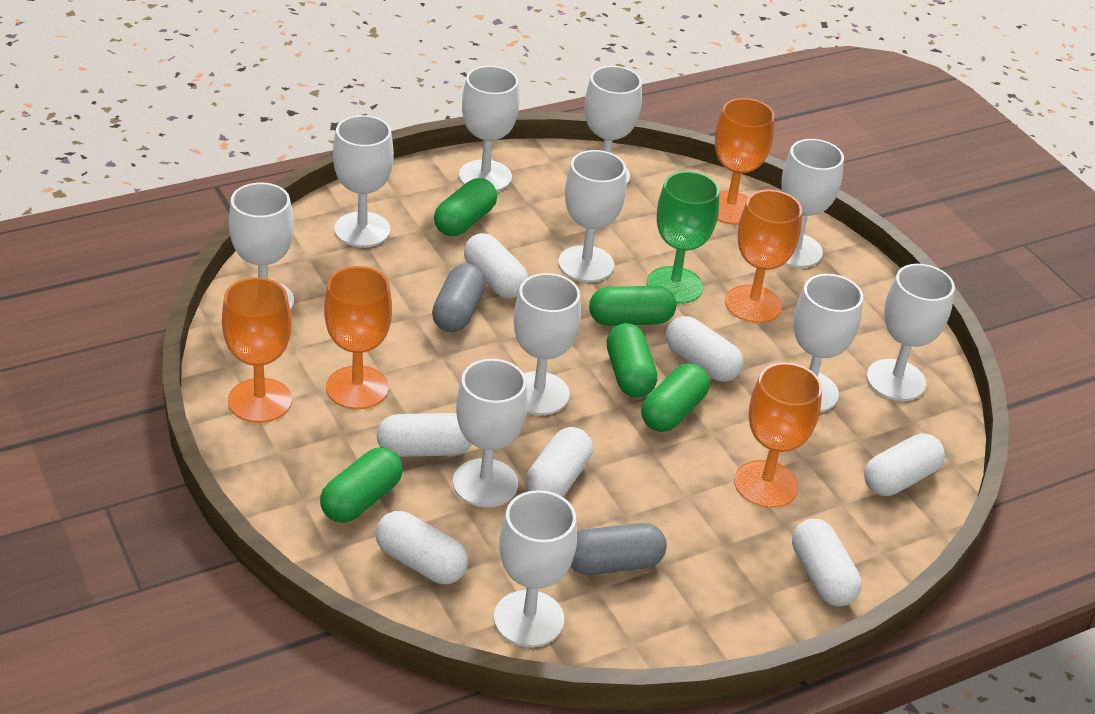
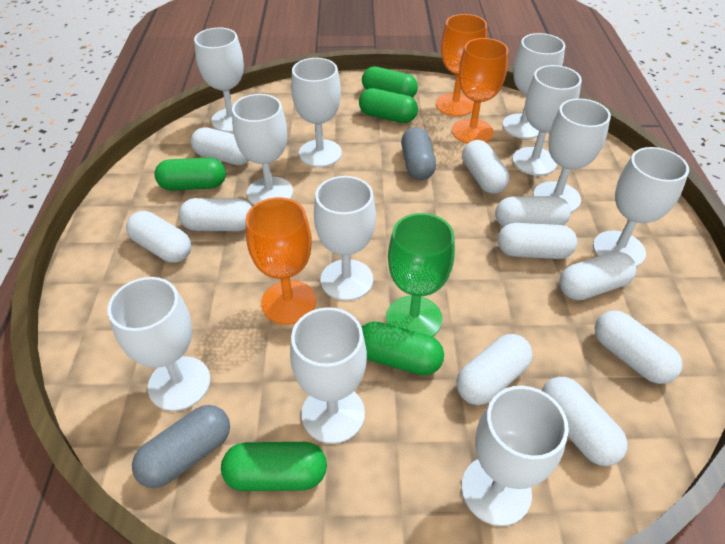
orange goblet: [222,277,292,423] [324,266,392,410] [715,98,775,225] [725,190,802,323] [734,362,822,508] = 5 -> [246,197,316,324] [436,14,487,116] [452,38,508,144] = 3
white capsule: [375,511,468,584] [377,413,472,457] [464,233,528,298] [525,427,593,497] [666,316,743,382] [792,519,862,606] [864,433,945,496] = 7 -> [126,211,191,263] [179,198,252,231] [191,127,250,165] [456,334,533,405] [462,140,509,194] [495,196,571,227] [498,223,577,259] [541,377,627,466] [559,252,636,300] [594,310,683,384] = 10

